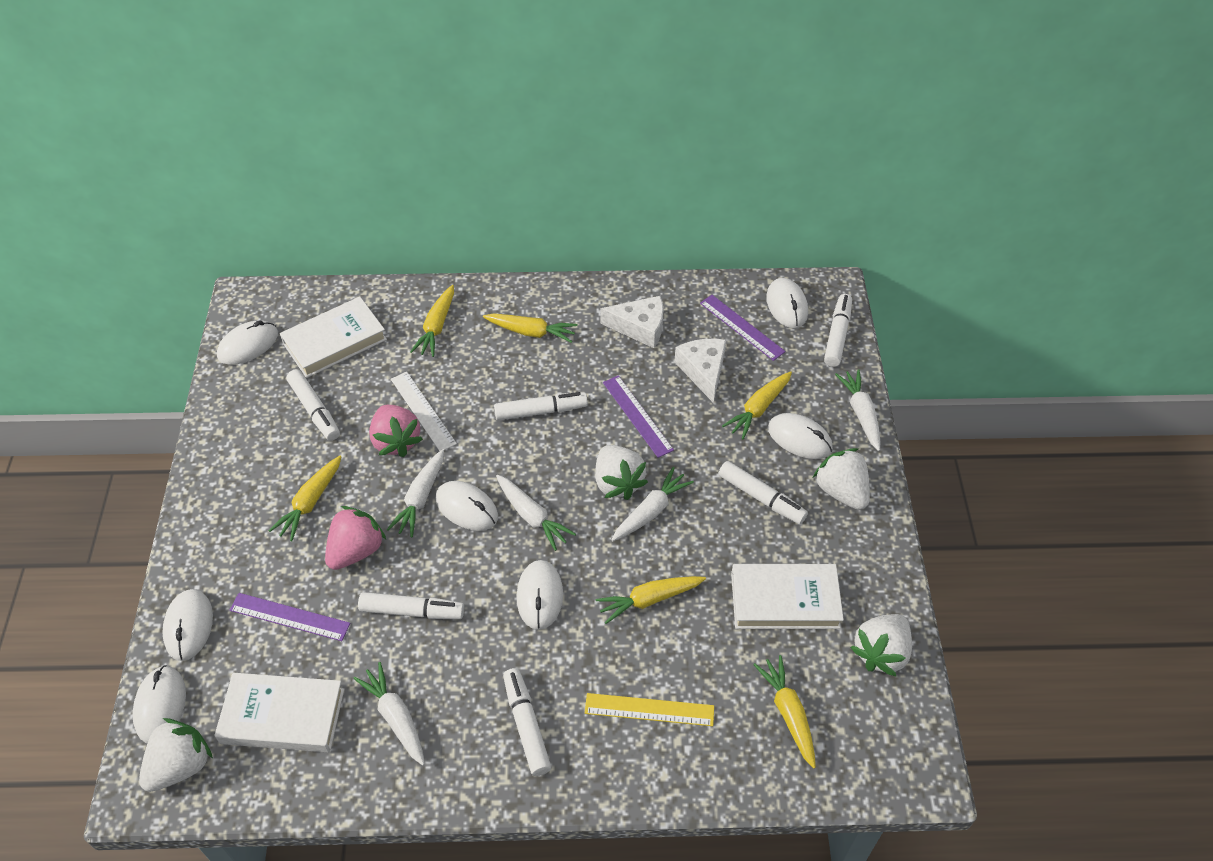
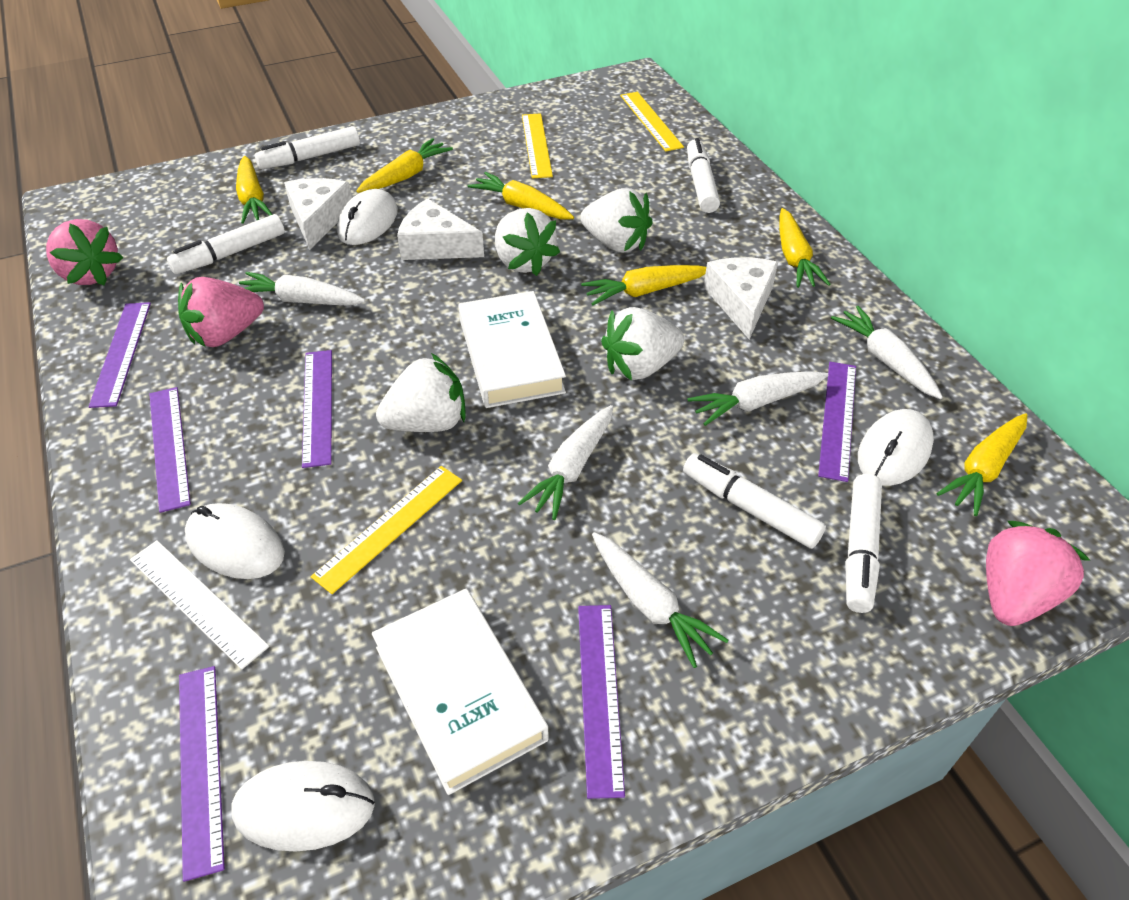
pink strawberry: [325,506,386,570] [369,405,423,457] = 2 -> [46,219,123,285] [178,277,264,347] [986,521,1091,626] = 3
purple ruler: [230,593,350,641] [603,375,674,458] [700,295,786,361] = 3 -> [89,302,151,408] [149,387,191,513] [179,666,225,882] [302,350,332,468] [578,605,625,799] [818,362,856,482] = 6
white book: [214,673,344,752] [280,297,387,378] [731,564,844,629] = 3 -> [372,589,549,795] [458,291,566,408] = 2
white cheese: [600,296,663,348] [674,339,726,403] = 2 -> [284,178,352,250] [397,198,484,260] [704,257,778,339] = 3
white marker: [286,369,340,441] [358,592,464,619] [494,392,588,420] [503,668,551,776] [718,461,808,524] [824,294,852,367] = 6 -> [167,214,285,274] [255,126,360,169] [683,453,826,549] [687,138,720,213] [845,474,882,613] = 5
white mouse: [133,666,186,743] [162,589,213,661] [217,320,278,365] [435,481,498,531] [517,560,563,630] [766,278,808,328] [768,413,833,459] = 7 -> [185,503,285,579] [231,761,375,852] [337,189,398,245] [858,409,934,486] = 4
yellow ruler: [585,693,714,726] = 1 -> [311,466,462,594] [522,113,553,178] [620,92,684,151] = 3

